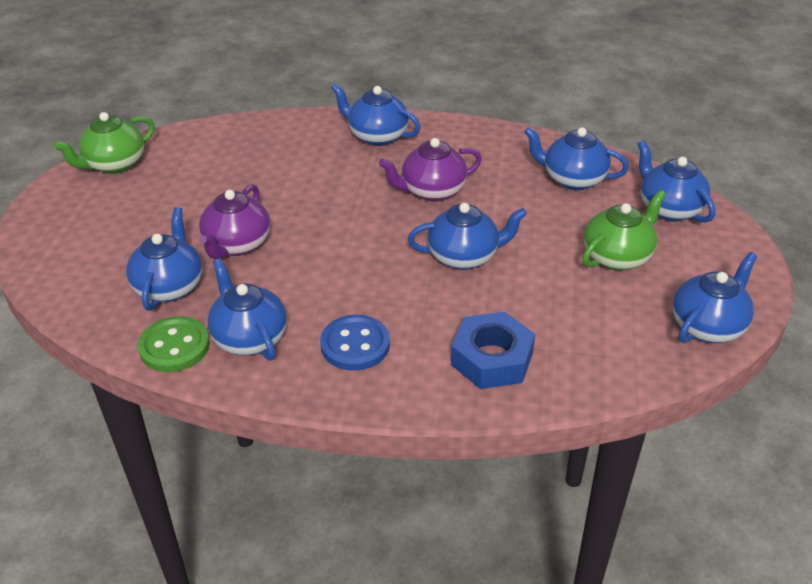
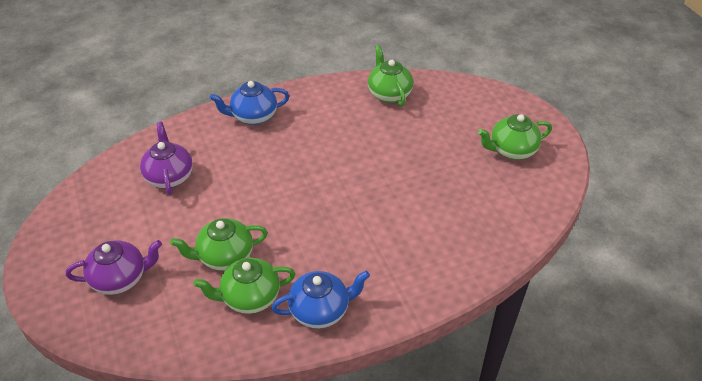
blue button: [320,315,390,371] = 1 -> none = 0
blue nut: [451,312,535,389] = 1 -> none = 0
blue teapot: [126,207,202,311] [207,258,287,361] [331,83,421,146] [408,203,527,270] [524,127,629,190] [638,140,715,223] [673,252,757,343] = 7 -> [210,81,289,125] [271,271,370,328] = 2
green button: [138,316,210,372] = 1 -> none = 0
green teapot: [54,112,155,174] [582,190,666,271] = 2 -> [170,218,268,271] [194,258,295,314] [368,45,413,106] [478,114,552,160] = 4

